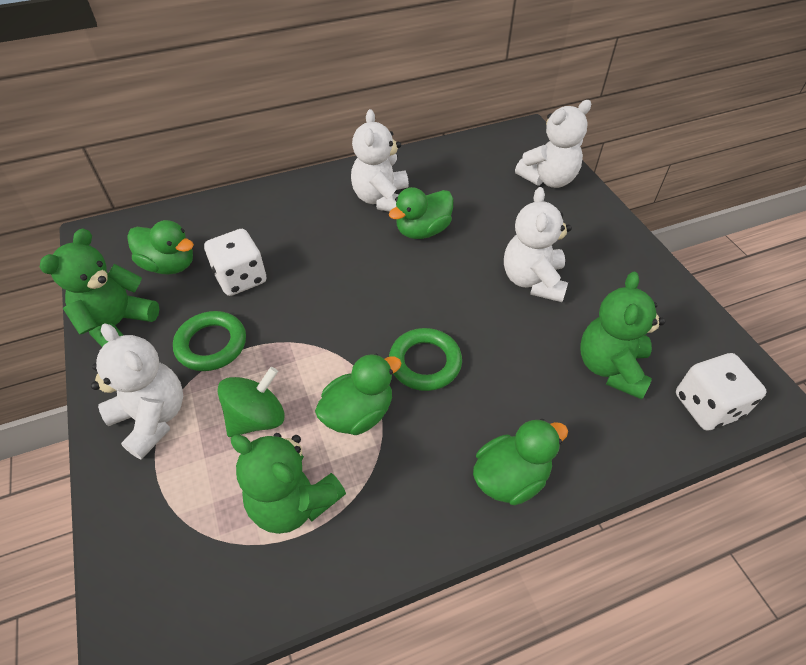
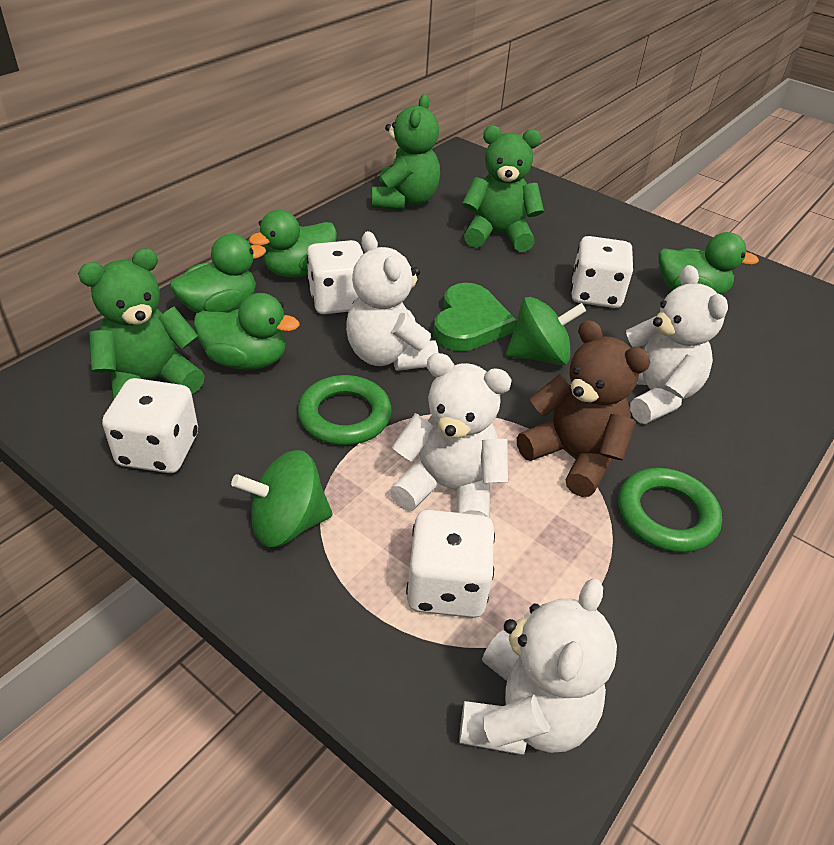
brown teddy bear: none = 0 -> [517,320,650,497] = 1
green heart: none = 0 -> [434,283,516,351] = 1
green spinning top: [217,367,285,437] = 1 -> [231,450,333,547] [506,297,586,365] = 2
white dice: [204,229,267,296] [676,353,767,431] = 2 -> [102,378,198,473] [306,240,363,314] [406,510,495,618] [571,236,634,308] = 4

